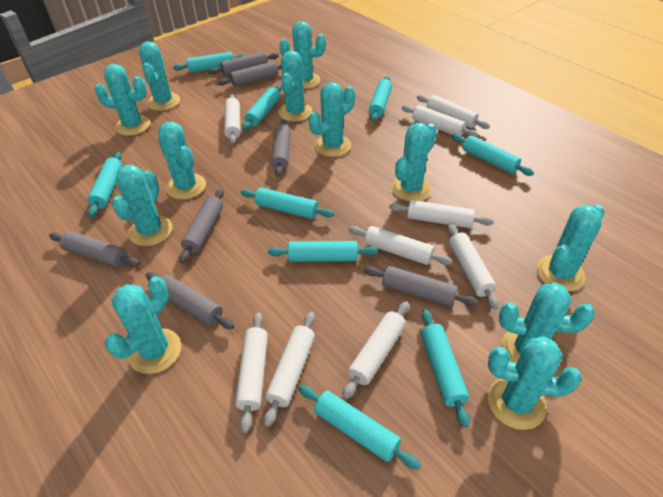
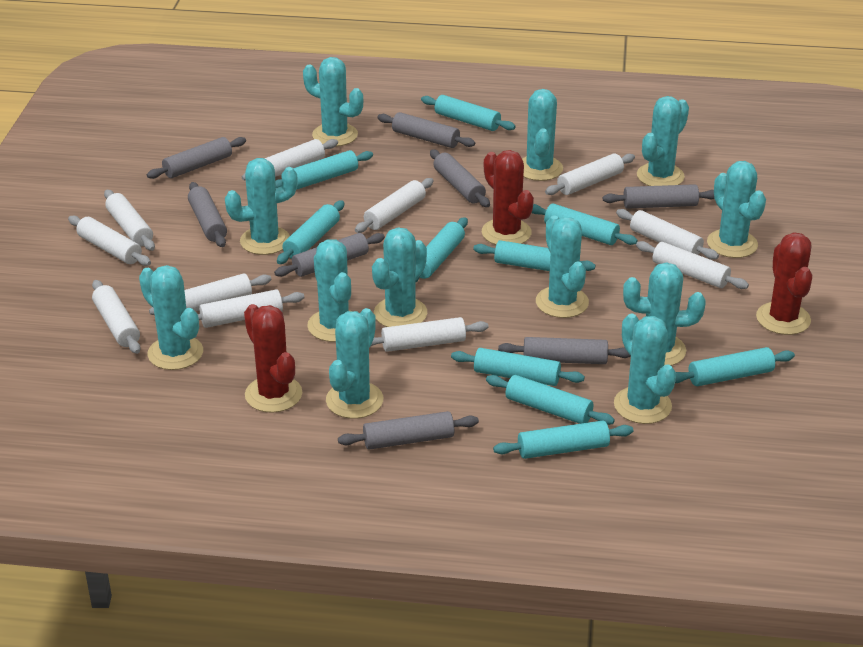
grey rolling pin: [49,231,140,267] [146,272,234,329] [179,189,224,263] [208,51,279,76] [218,61,282,86] [271,119,291,177] [364,266,478,307] = 7 -> [147,137,246,179] [188,182,227,247] [274,233,385,277] [338,411,479,450] [377,112,475,148] [430,149,490,207] [498,337,631,364] [603,184,714,209] = 8
red cactus: none = 0 -> [244,304,302,413] [482,150,534,245] [756,233,812,335] = 3
turquoise rolling pin: [87,152,123,217] [173,52,246,73] [241,188,334,219] [242,85,282,130] [268,241,378,262] [299,385,421,470] [369,76,392,122] [421,309,470,428] [452,134,534,176] = 9 -> [275,150,373,190] [277,200,345,264] [416,217,468,282] [421,95,516,131] [451,348,585,386] [473,240,596,271] [486,375,615,425] [493,420,634,459] [531,203,638,245] [675,347,795,386] = 10
white rolling pin: [224,94,241,144] [235,312,268,433] [264,312,315,427] [342,301,409,399] [349,226,453,265] [389,200,494,228] [401,105,479,138] [417,95,490,129] [448,224,499,310] = 9 -> [68,216,151,266] [92,280,141,354] [104,190,155,251] [149,273,272,315] [198,289,304,328] [242,139,338,181] [355,178,434,233] [370,317,489,352] [545,153,635,195] [616,209,719,260] [636,241,749,289] = 11

